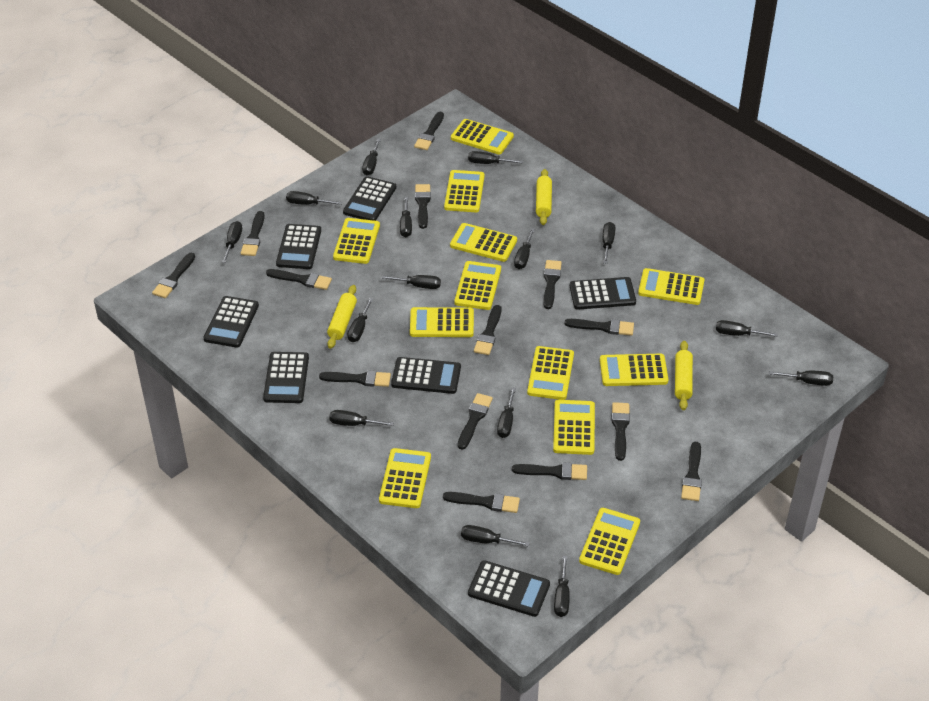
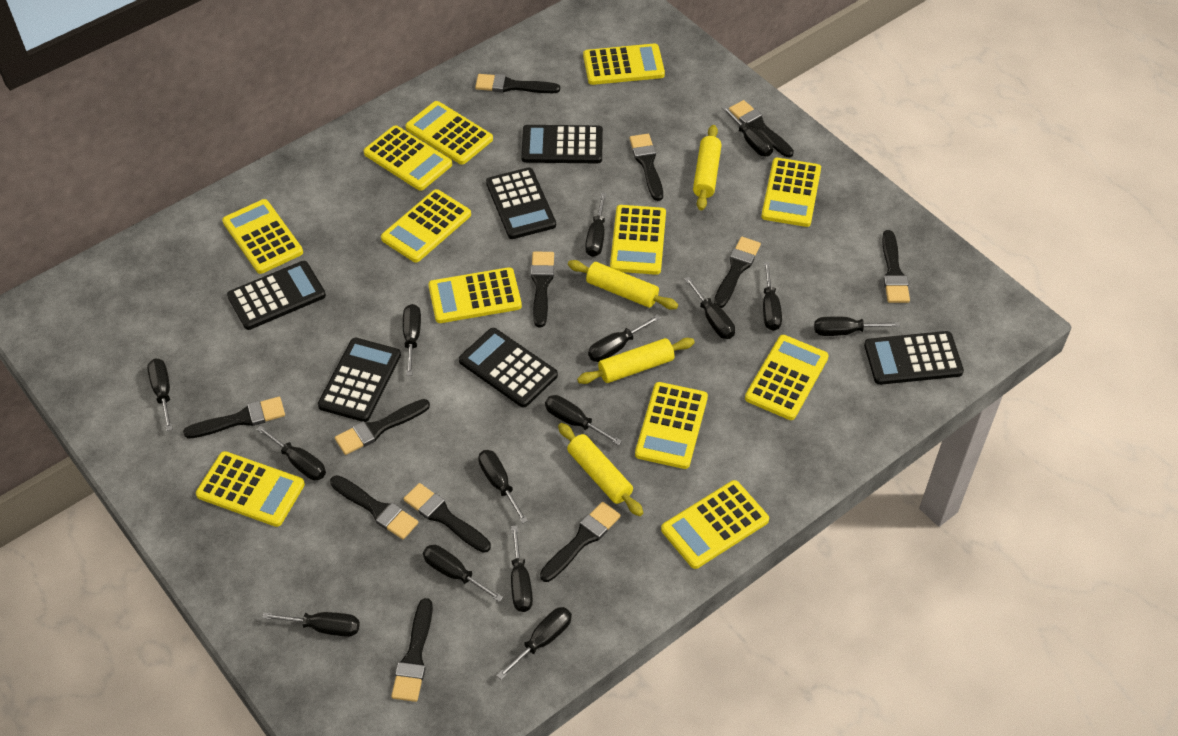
black brush: [152,253,195,298] [241,211,265,256] [266,269,332,290] [319,370,391,387] [414,112,444,150] [415,184,431,229] [443,492,520,513] [458,393,493,449] [474,305,501,355] [512,462,587,480] [544,260,562,309] [565,319,634,336] [612,402,630,461] [681,442,702,501] = 14 -> [183,397,285,439] [330,475,418,539] [335,399,430,455] [391,598,433,702] [404,483,491,553] [475,74,560,93] [531,252,554,327] [540,502,621,582] [629,134,663,201] [714,237,761,308] [729,100,794,157] [882,230,910,303] = 12
black calculator: [203,296,259,348] [263,352,309,403] [276,224,321,269] [343,176,396,221] [391,357,461,394] [468,560,550,617] [570,277,636,310] = 7 -> [227,261,326,330] [318,338,401,422] [459,328,558,407] [486,168,556,239] [521,125,603,163] [864,331,964,385] = 6
yellow rolling pin: [327,285,357,349] [536,169,552,225] [675,341,693,410] = 3 -> [558,423,643,516] [568,260,678,310] [577,338,695,384] [693,125,722,210] = 4

